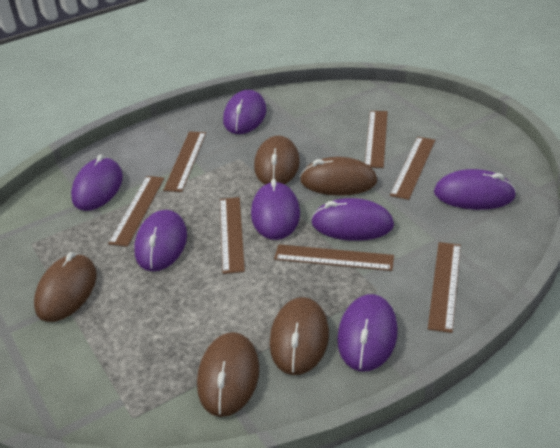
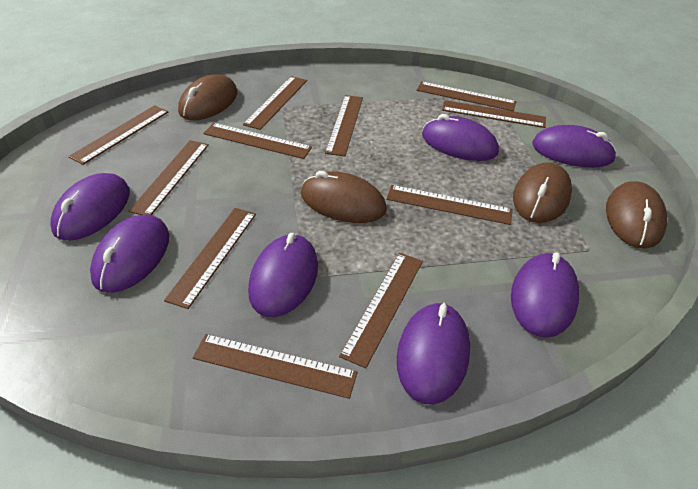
brown mouse: [34,252,97,322] [197,332,259,417] [254,136,300,185] [270,297,329,375] [300,157,377,196] = 5 -> [178,74,237,121] [301,171,387,223] [513,162,572,223] [606,181,667,249] = 4
brown ruler: [108,176,165,247] [163,131,206,192] [220,197,245,274] [274,244,394,271] [365,111,388,168] [390,137,436,200] [428,242,461,333] = 7 -> [68,105,168,165] [129,140,209,215] [164,208,256,309] [193,334,358,399] [203,123,312,159] [243,76,307,130] [325,95,363,156] [339,253,423,368] [386,185,513,225] [417,81,516,111] [442,100,546,128] = 11

